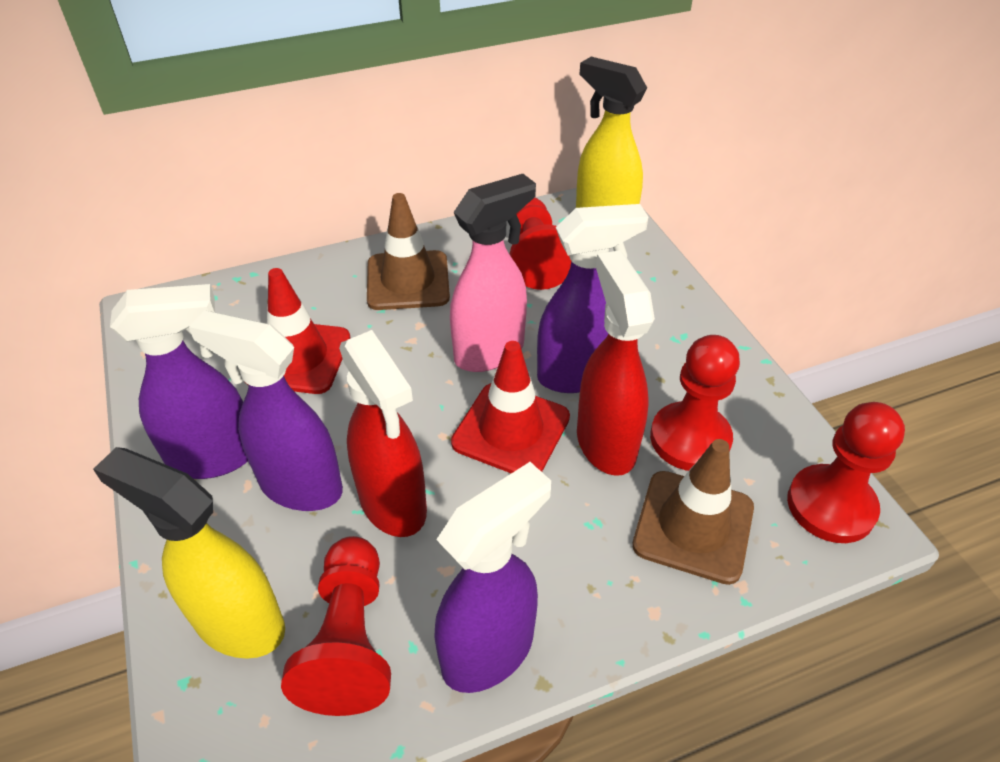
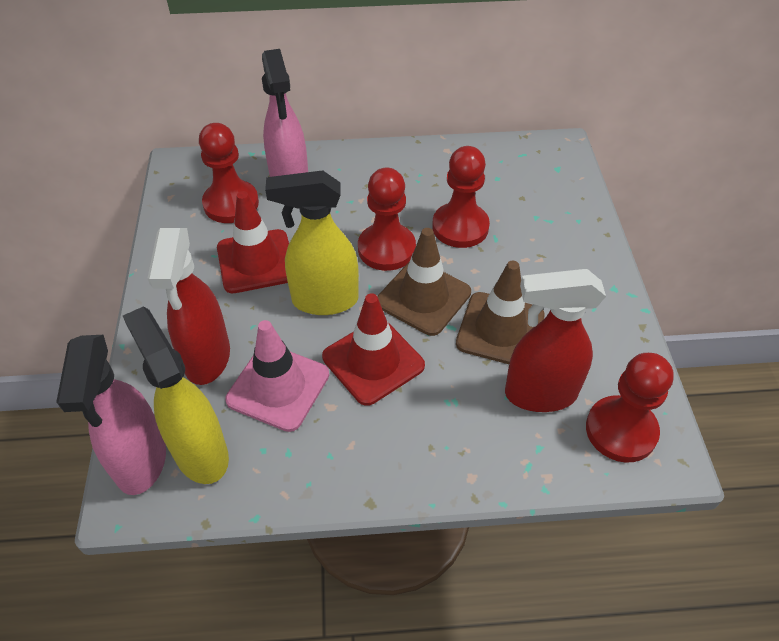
pink spray bottle: [450,174,536,372] = 1 -> [56,335,166,495] [262,49,308,177] = 2
pink traffic cone: none = 0 -> [225,320,329,432] = 1
purple spray bottle: [110,284,248,479] [189,311,343,511] [434,462,551,693] [537,204,648,393] = 4 -> none = 0

